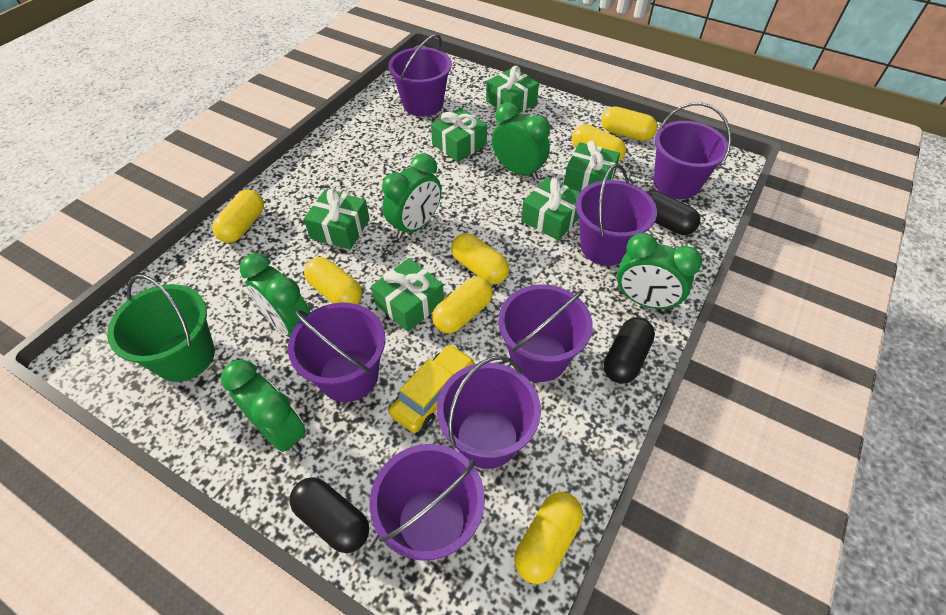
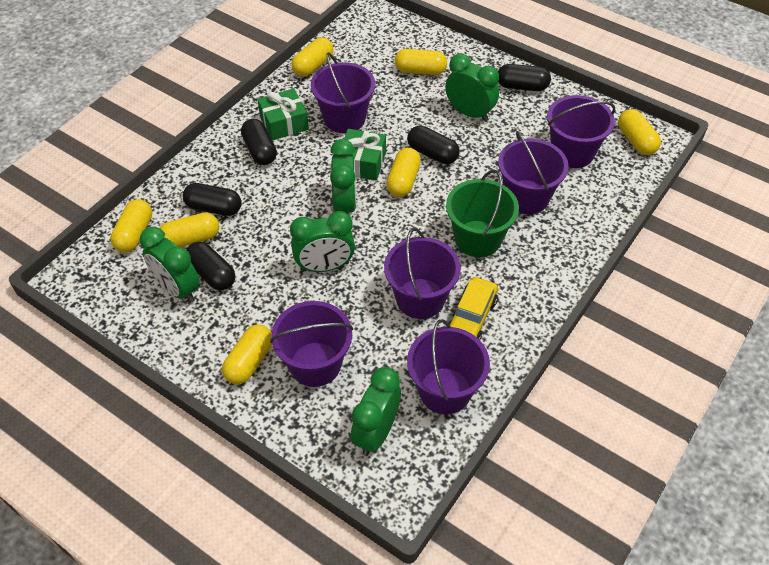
black capsule: [289,477,369,553] [604,317,655,384] [646,190,700,235] = 3 -> [183,183,241,216] [186,242,235,290] [241,119,277,165] [407,126,460,164] [498,64,551,91] = 5
green gift: [304,188,370,249] [371,258,444,332] [431,108,487,162] [486,66,539,114] [521,178,579,240] [564,141,620,192] = 6 -> [257,88,309,140] [344,129,386,180] = 2
purple bucket: [288,303,385,402] [369,444,485,561] [388,34,452,117] [437,356,541,469] [498,284,593,382] [576,164,657,266] [654,103,731,199] = 7 -> [270,301,353,387] [311,52,375,133] [384,228,461,319] [407,319,490,414] [498,131,569,214] [547,95,615,168] = 6

